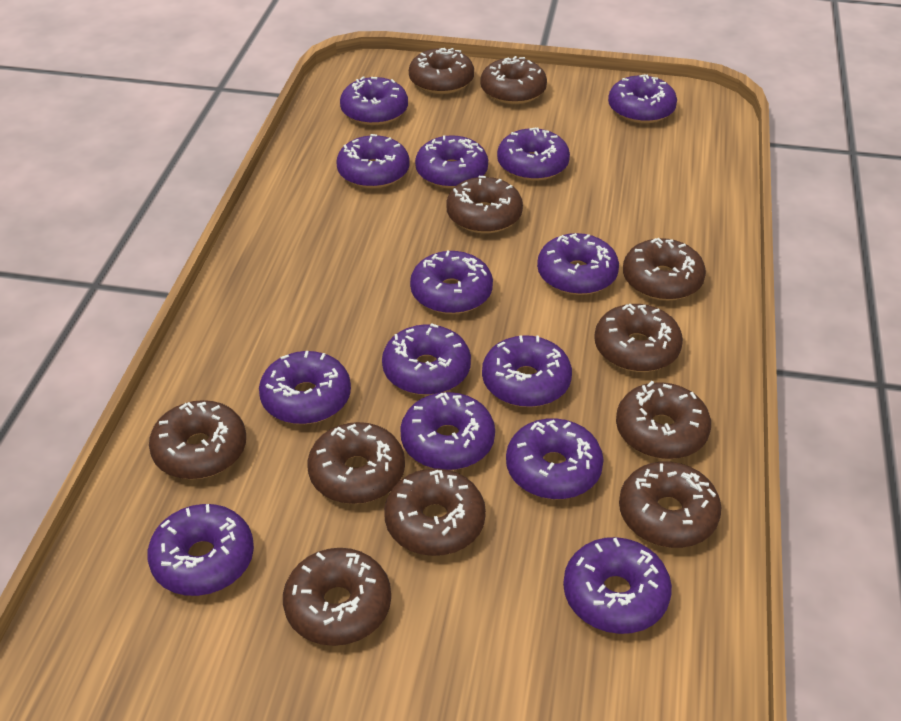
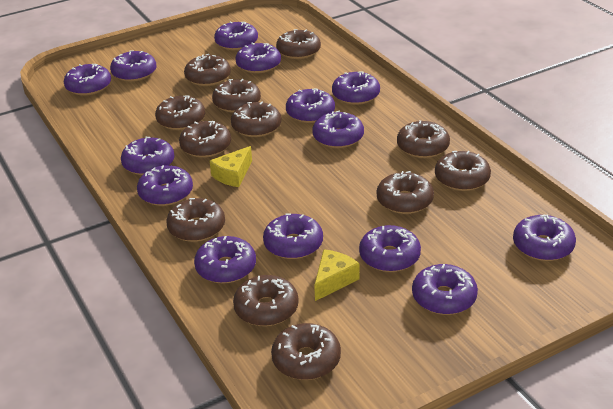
brown donut: [149,400,246,479] [283,548,391,646] [307,422,405,504] [384,468,486,556] [409,48,474,94] [446,176,523,234] [480,56,547,104] [594,304,683,372] [616,381,711,459] [619,462,721,548] [623,238,706,301] = 11 -> [155,95,205,130] [166,198,225,242] [179,121,231,158] [184,54,231,86] [212,79,261,113] [231,101,281,137] [233,275,299,326] [271,323,341,380] [276,29,321,59] [377,171,434,214] [397,120,450,158] [435,151,491,191] = 12
yellow cheese: none = 0 -> [210,146,252,187] [314,249,360,301] = 2

